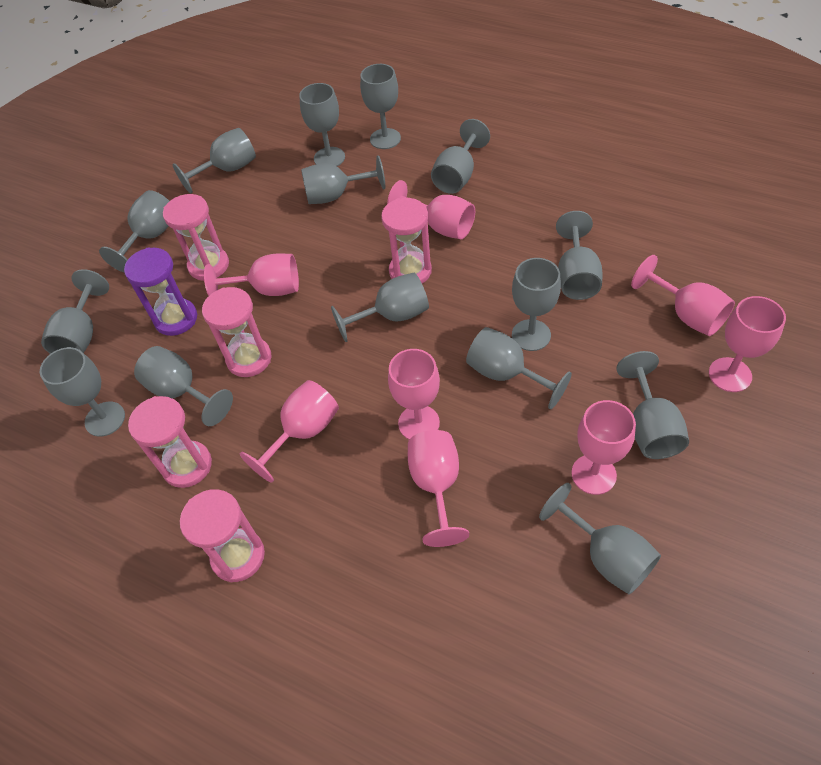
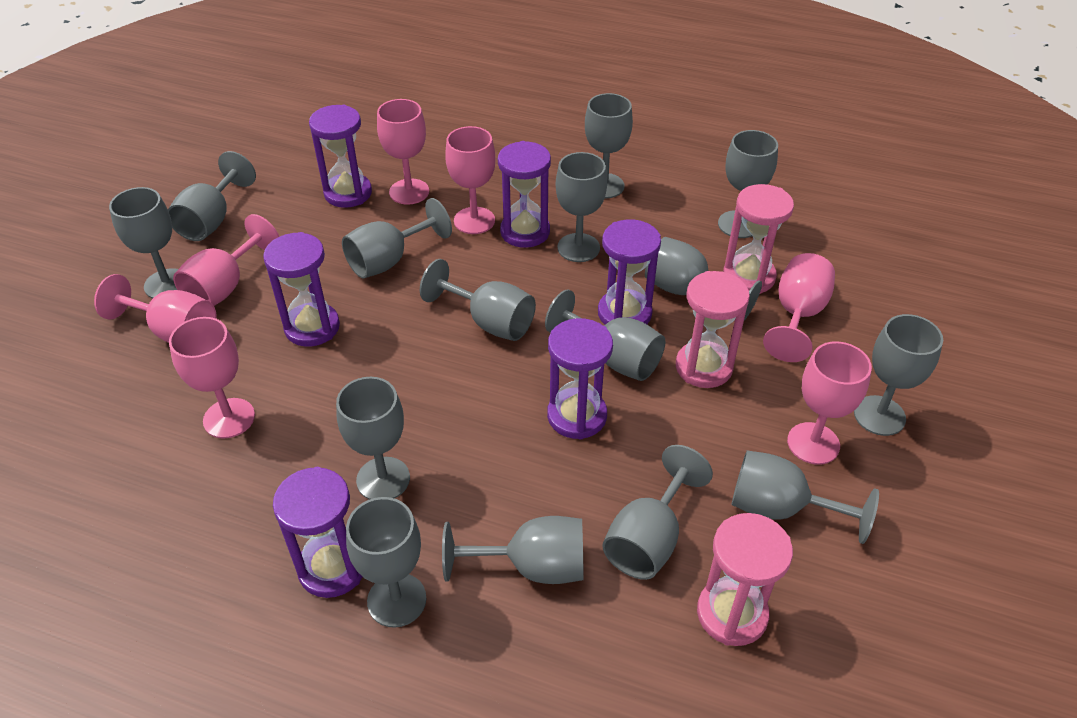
pink goblet: [204,253,299,296] [240,380,339,482] [387,180,475,239] [388,349,440,440] [408,430,469,547] [571,400,636,495] [631,255,735,336] [709,296,786,392] = 8 -> [94,274,217,343] [169,317,255,439] [173,214,279,306] [377,99,429,205] [445,126,495,234] [763,253,835,362] [787,342,872,465] = 7
pink hourglass: [128,396,212,488] [163,194,229,281] [180,489,265,582] [202,287,271,377] [381,198,432,284] = 5 -> [676,271,750,388] [697,513,793,646] [723,184,794,294] = 3
purple hourglass: [124,247,197,336] = 1 -> [263,232,340,347] [273,467,362,598] [309,105,372,208] [498,141,551,248] [547,318,613,439] [598,219,661,325] = 6

